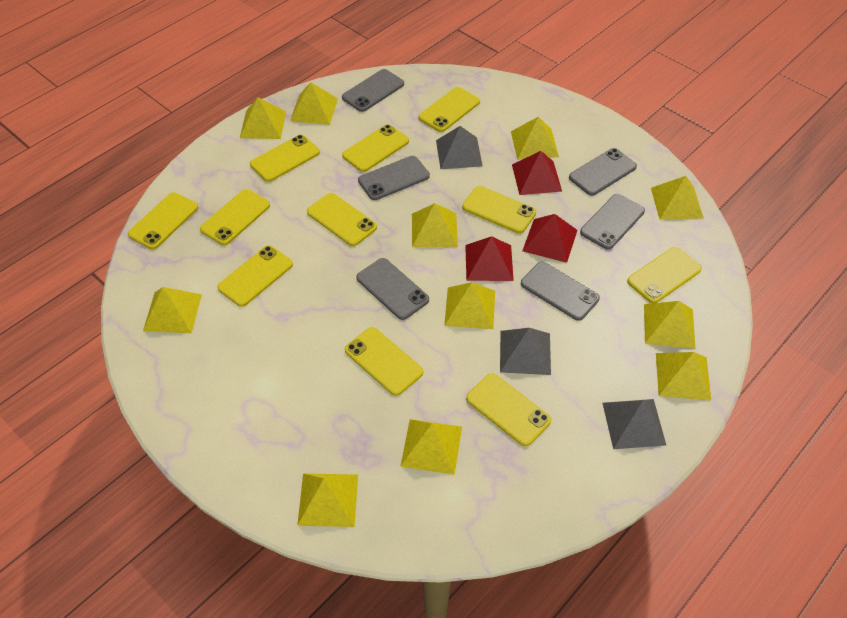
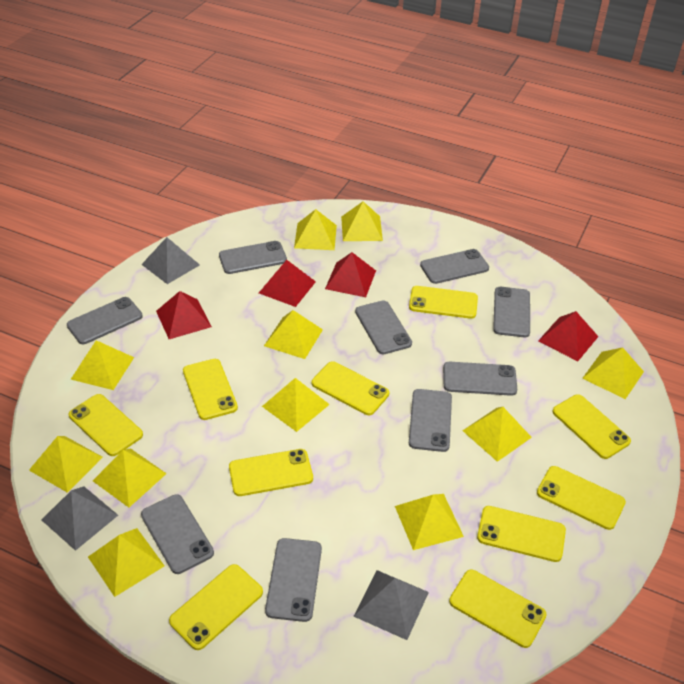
grey phone: [342,69,404,112] [356,258,429,320] [358,156,430,200] [521,262,600,321] [569,148,637,196] [580,194,645,250] = 6 -> [67,297,143,344] [141,494,214,574] [219,241,287,274] [265,538,322,622] [355,300,412,354] [409,389,452,452] [420,249,489,284] [443,362,517,396] [493,287,530,337] = 9
red pyramid: [465,236,514,281] [512,151,562,195] [522,214,577,263] = 3 -> [156,291,212,339] [259,260,316,307] [325,252,376,297] [538,311,599,361] = 4
yellow phone: [128,192,198,249] [200,189,270,245] [217,246,293,307] [250,135,320,182] [307,193,377,246] [342,125,409,172] [345,327,423,396] [419,87,480,132] [462,186,536,233] [466,373,551,446] [627,247,702,303] = 11 -> [69,394,143,456] [169,564,263,650] [183,359,238,420] [229,449,313,496] [312,361,389,415] [409,286,478,319] [449,570,547,648] [477,506,566,562] [537,466,626,530] [552,394,631,459] = 10

